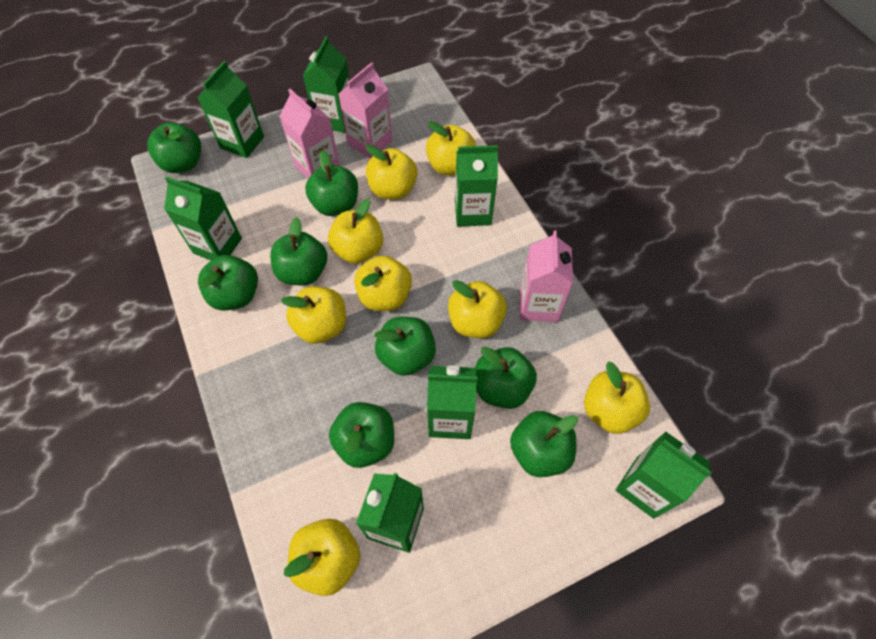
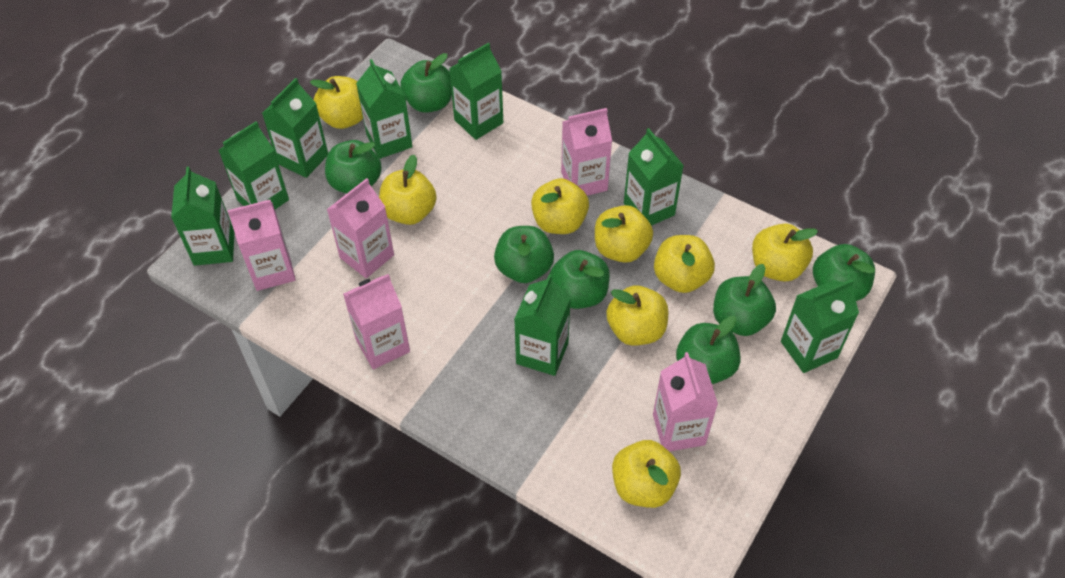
green apple: [147,123,201,173] [198,255,258,311] [270,217,327,286] [305,150,358,216] [329,402,394,468] [374,317,436,376] [475,346,537,409] [510,411,578,477] = 8 -> [325,140,382,193] [400,53,452,113] [494,226,554,283] [550,250,610,309] [676,316,741,384] [713,264,776,336] [813,244,875,301] = 7
green carton: [164,176,242,260] [197,61,264,158] [303,36,350,133] [356,473,424,553] [427,365,478,439] [455,145,498,226] [616,431,712,519] = 7 -> [171,167,235,266] [219,121,289,209] [262,78,328,178] [356,59,413,159] [449,43,503,140] [514,274,571,376] [624,128,684,226] [781,279,859,373] = 8
pink carton: [279,89,340,179] [339,62,392,159] [520,231,573,322] = 3 -> [228,200,296,291] [327,178,394,278] [343,274,410,370] [561,108,612,196] [653,352,718,451] = 5

